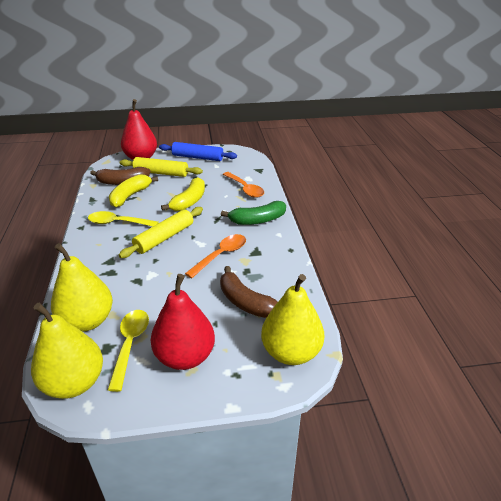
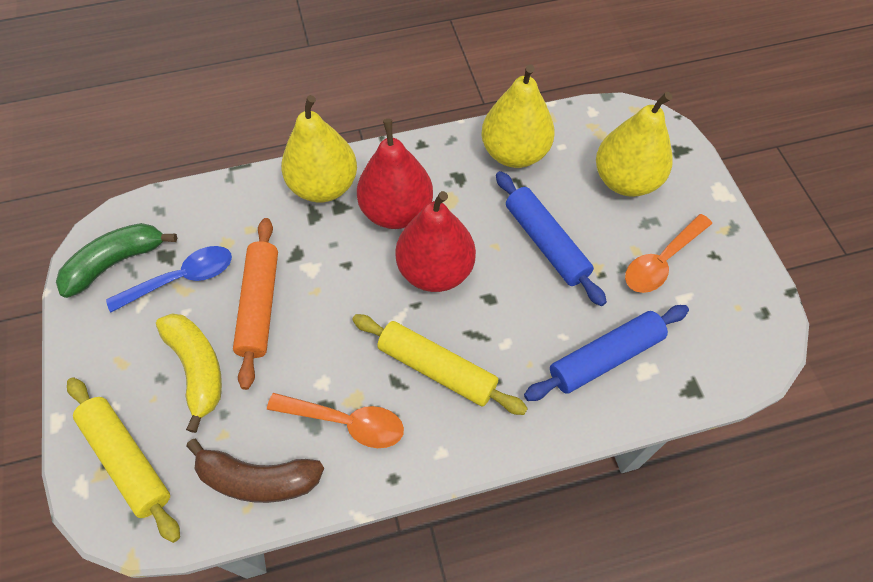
blue rolling pin: [159,142,237,161] = 1 -> [496,171,607,306] [524,305,689,401] = 2
blue spoon: none = 0 -> [106,246,232,312] = 1
brown banana: [90,167,151,185] [220,266,277,318] = 2 -> [186,439,324,503] = 1
orange rolling pin: none = 0 -> [233,218,278,390] = 1
yellow banana: [109,174,158,207] [161,177,205,211] = 2 -> [156,313,222,433] = 1
yellow spoon: [88,211,159,227] [108,310,149,392] = 2 -> none = 0

